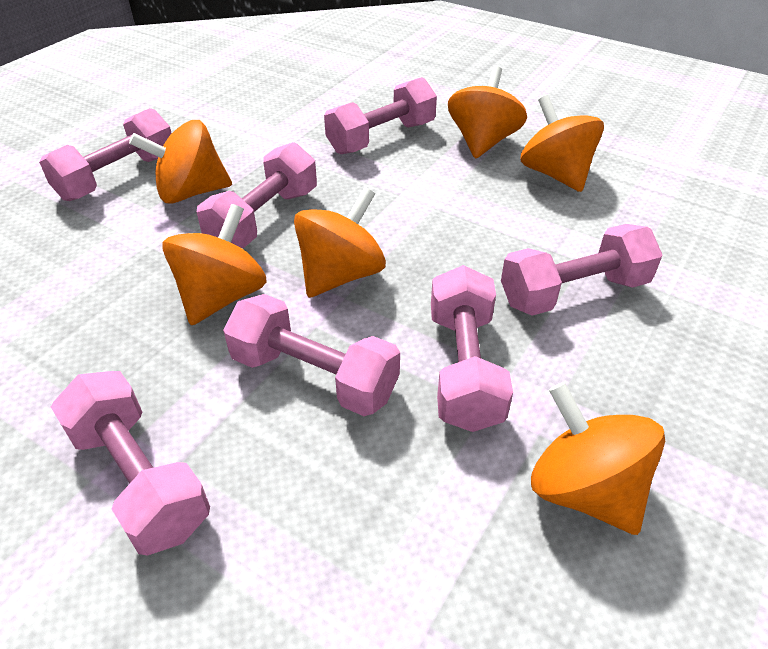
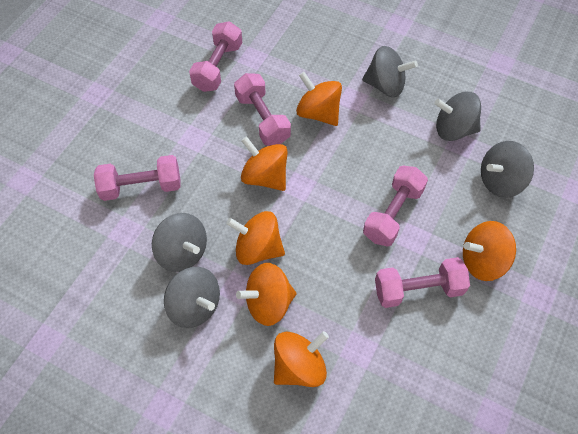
grey spinning top: none = 0 -> [152,213,207,272] [164,267,220,328] [362,46,418,97] [434,92,481,141] [481,141,534,198] = 5
pink dumbbell: [39,108,172,201] [51,371,210,556] [197,142,317,248] [223,294,400,416] [324,77,437,154] [431,265,513,432] [501,224,663,316] = 7 -> [94,155,181,201] [189,21,242,92] [234,73,291,146] [363,166,428,247] [375,257,470,308] = 5

